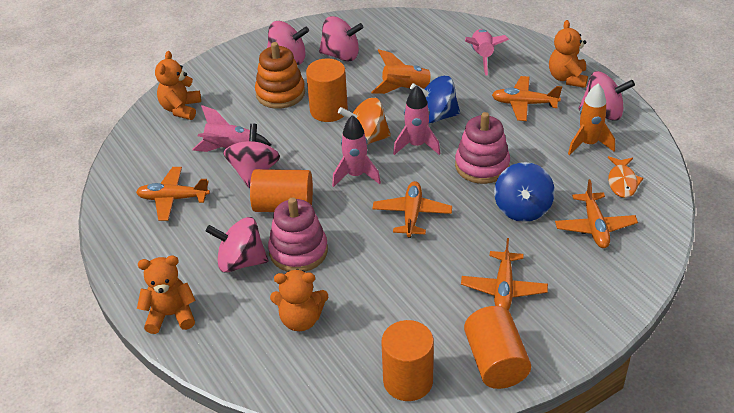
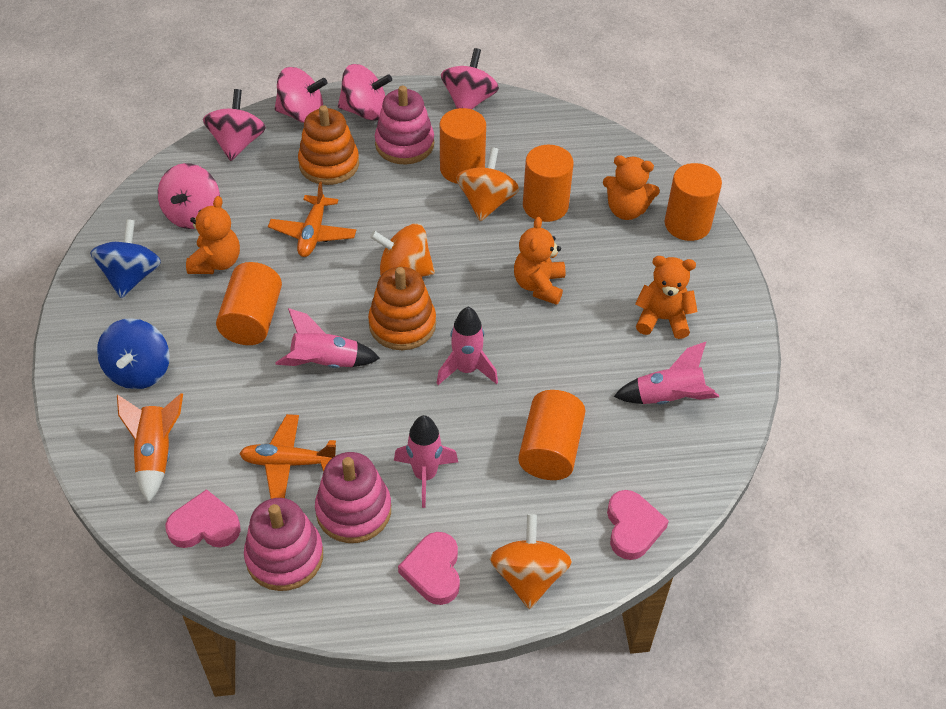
orange cylinder: [250,169,313,212] [306,58,348,122] [381,320,434,401] [464,306,531,389] = 4 -> [216,262,282,345] [440,108,486,184] [518,390,585,480] [523,145,574,222] [665,163,722,241] = 5
orange fish: [608,156,643,198] = 1 -> none = 0
orange plane: [136,167,210,221] [372,181,452,238] [461,238,548,310] [492,76,562,121] [555,179,638,248] = 5 -> [239,414,336,499] [268,182,356,257] = 2
orange rocket: [371,49,440,94] [568,83,615,155] = 2 -> [117,393,183,503] = 1
orange spinning top: [338,98,391,145] = 1 -> [370,224,435,277] [456,147,519,221] [490,514,572,609] = 3
orange stacking toy: [255,42,305,109] = 1 -> [298,105,359,185] [368,267,436,350] = 2
pink heart: none = 0 -> [165,489,241,548] [398,532,460,605] [607,490,669,560] = 3
pink stacking toy: [268,197,328,272] [455,112,510,184] = 2 -> [244,498,323,591] [315,452,391,543] [375,86,434,164] = 3

